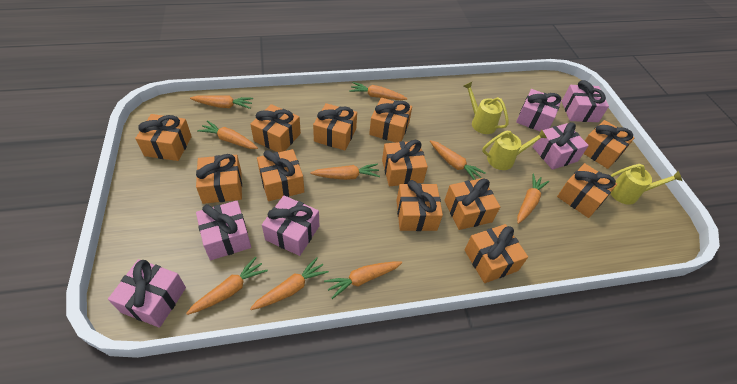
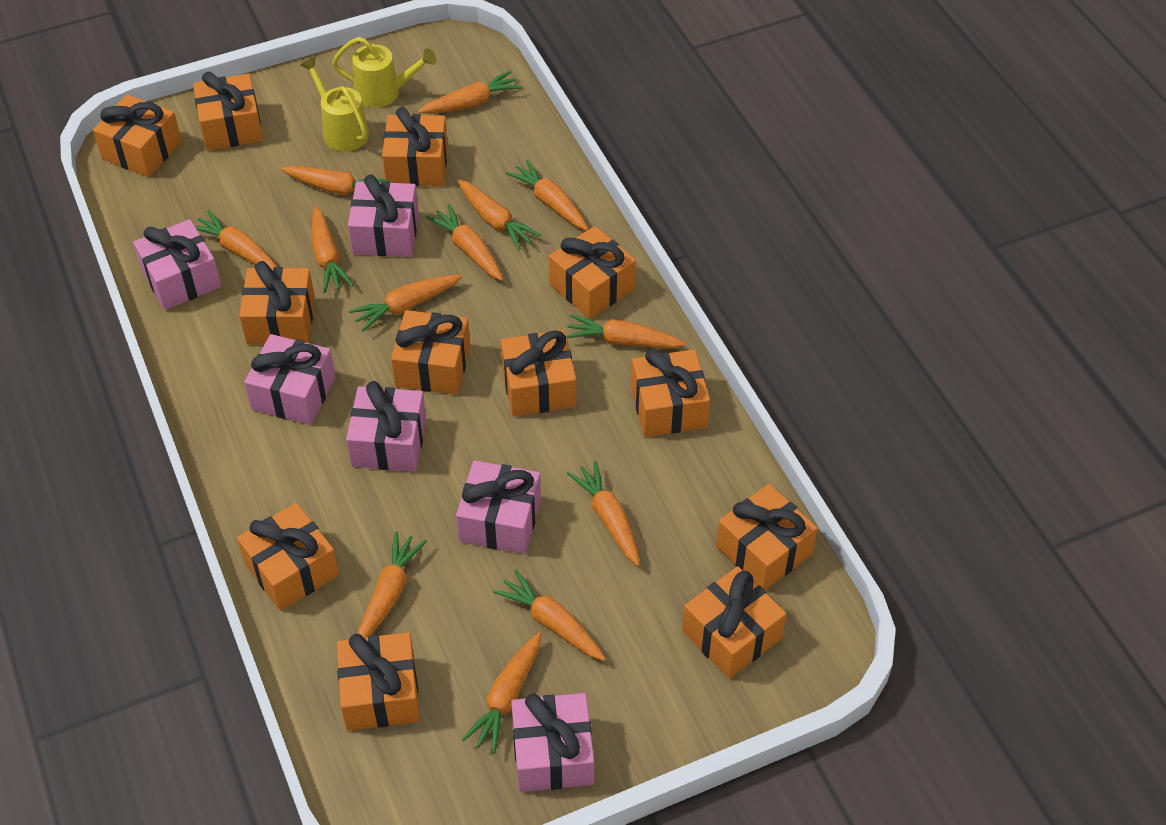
orange carrot: [186,257,268,315] [190,95,253,109] [197,120,258,149] [250,257,329,310] [310,163,380,180] [324,261,402,299] [349,82,408,100] [430,140,486,180] [517,174,549,224] = 9 -> [195,210,277,268] [280,166,390,195] [312,206,354,293] [349,275,462,331] [358,531,427,638] [418,71,522,114] [425,204,503,281] [457,179,541,250] [462,632,541,754] [493,569,606,661] [506,160,588,230] [566,314,686,349] [567,460,640,566] = 13
yellow watering can: [464,82,509,134] [482,129,547,170] [610,164,682,205] = 3 -> [300,57,369,152] [332,37,436,108] = 2

